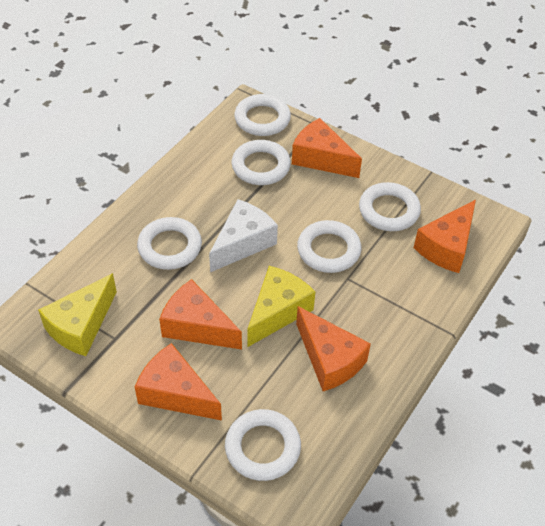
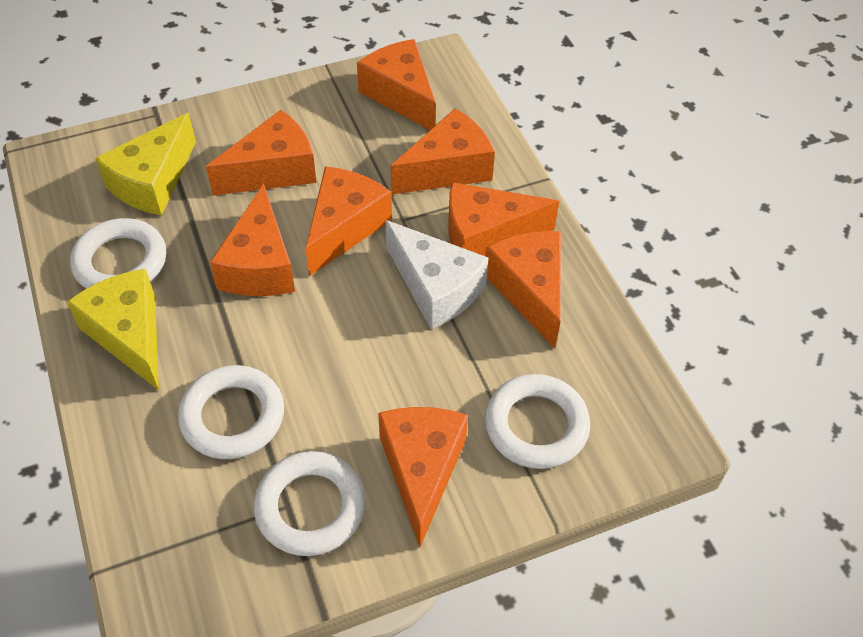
orange cheese: [135,343,222,421] [159,279,242,350] [292,118,362,178] [296,306,371,391] [414,200,476,273] = 5 -> [206,110,317,195] [210,184,295,296] [305,166,392,276] [357,39,436,130] [378,407,468,547] [391,108,495,195] [448,182,559,256] [485,231,561,348] = 8
white ring: [137,217,202,270] [225,409,301,481] [232,140,291,185] [234,94,291,136] [297,220,361,273] [359,182,421,231] = 6 -> [70,218,166,289] [178,365,284,459] [254,451,366,556] [485,374,590,469] = 4

